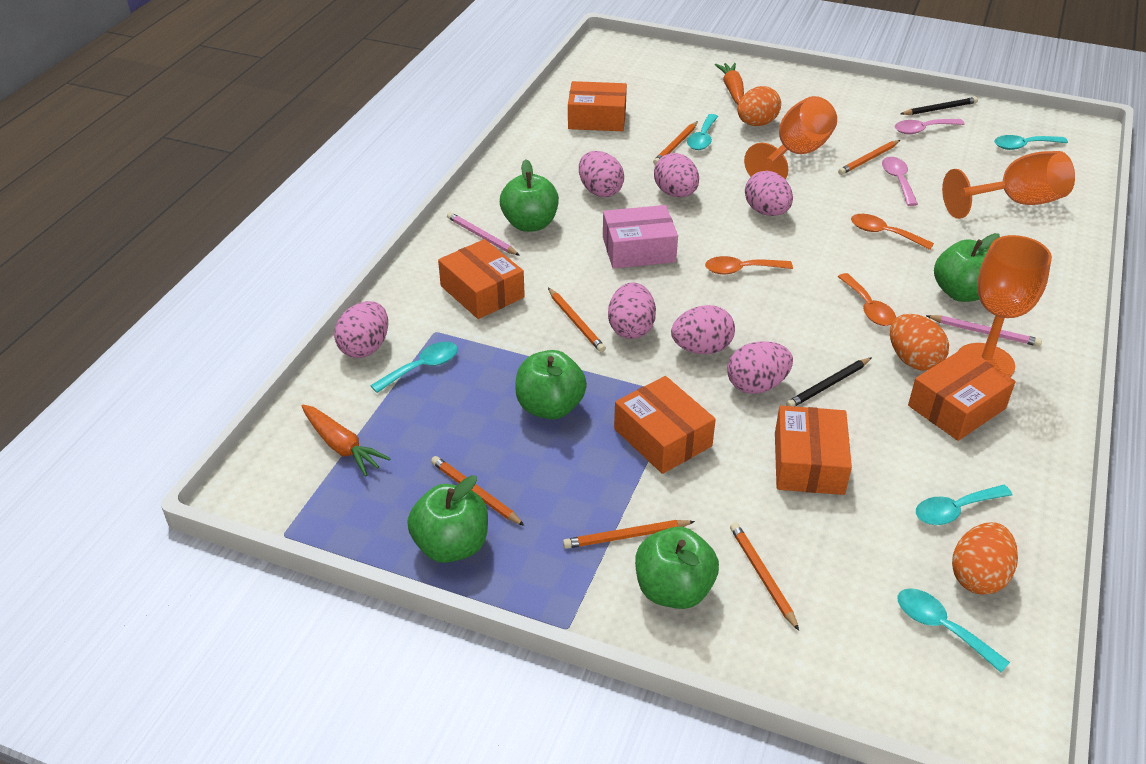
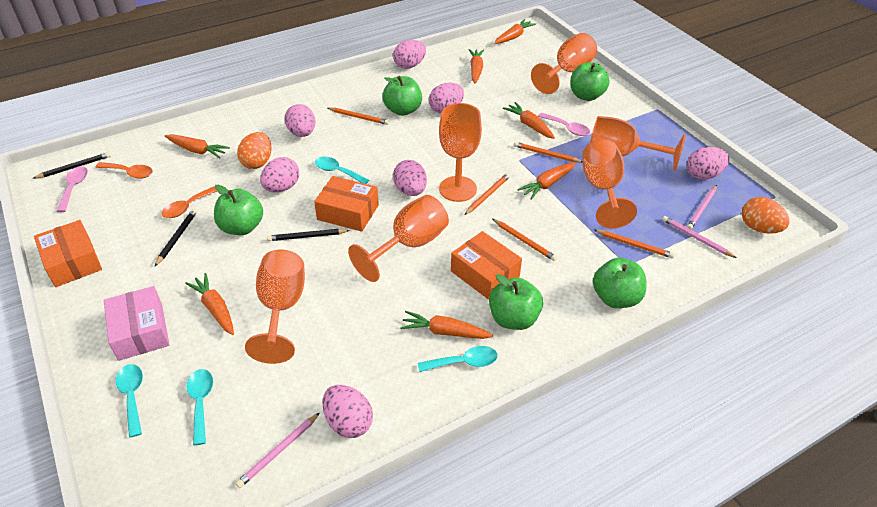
black pencil: [786,357,872,407] [901,97,978,115] = 2 -> [33,152,111,178] [155,208,197,266] [267,229,350,241] = 3
orange box: [438,239,525,319] [568,81,627,131] [614,376,716,474] [775,406,852,495] [908,348,1016,441] = 5 -> [34,220,102,287] [314,176,379,232] [451,231,522,300] = 3
orange carrot: [302,405,391,477] [715,63,744,104] = 2 -> [165,134,230,158] [185,273,234,335] [400,311,493,339] [469,49,484,83] [494,19,536,44] [503,102,555,139] [517,163,576,200] = 7
orange egg: [737,86,781,126] [890,314,949,371] [952,522,1018,594] = 3 -> [237,132,271,169] [742,197,789,234] = 2
orange goblet: [744,96,837,179] [942,151,1075,219] [957,235,1052,377] = 3 -> [245,249,305,364] [348,195,449,282] [439,103,482,202] [531,33,597,94] [582,139,637,228] [590,116,686,171] = 6
orange pencil: [431,456,525,526] [548,288,606,352] [563,520,695,549] [653,121,698,165] [730,523,799,631] [838,140,900,175] = 6 -> [327,108,389,125] [464,173,510,215] [492,219,557,261] [514,142,583,162] [594,230,675,259] = 5
orange spoon: [705,256,793,274] [838,273,896,326] [851,214,934,250] = 3 -> [96,162,153,179] [161,186,217,218] = 2
pink pencil: [447,212,520,256] [926,315,1042,347] = 2 -> [235,413,320,488] [662,216,737,258] [687,185,717,229] = 3
turquoise spoon: [370,342,458,393] [687,114,718,150] [897,588,1010,673] [916,485,1012,525] [994,135,1068,150] = 5 -> [116,364,143,438] [186,369,213,445] [315,157,369,184] [418,346,498,372] = 4

